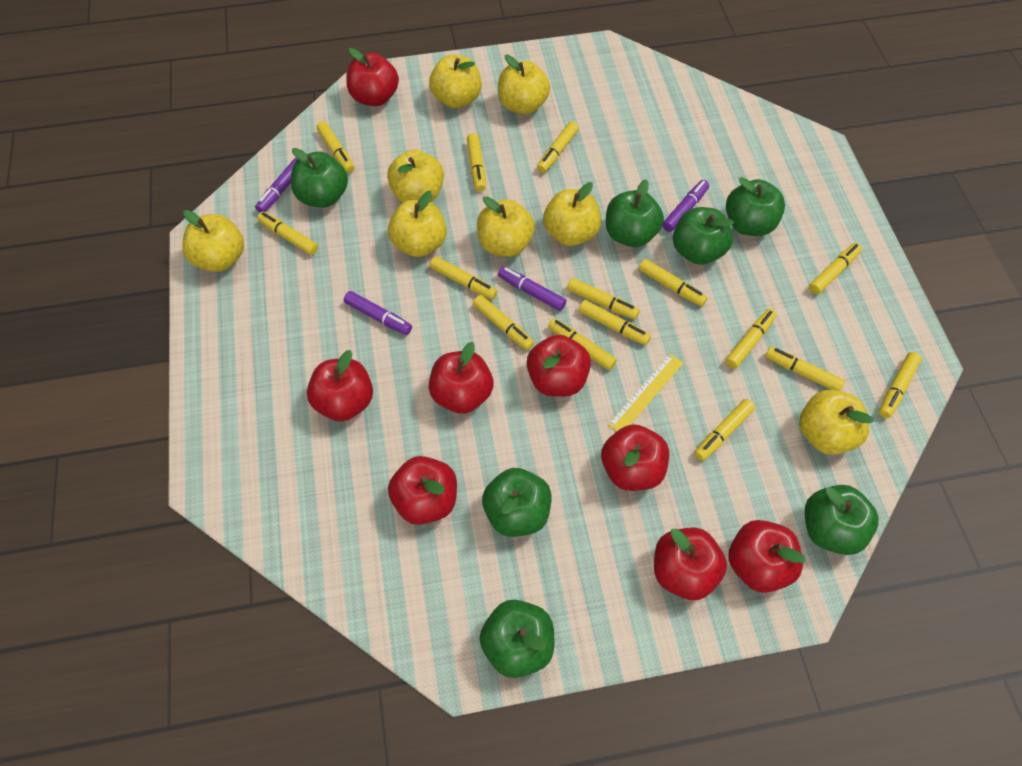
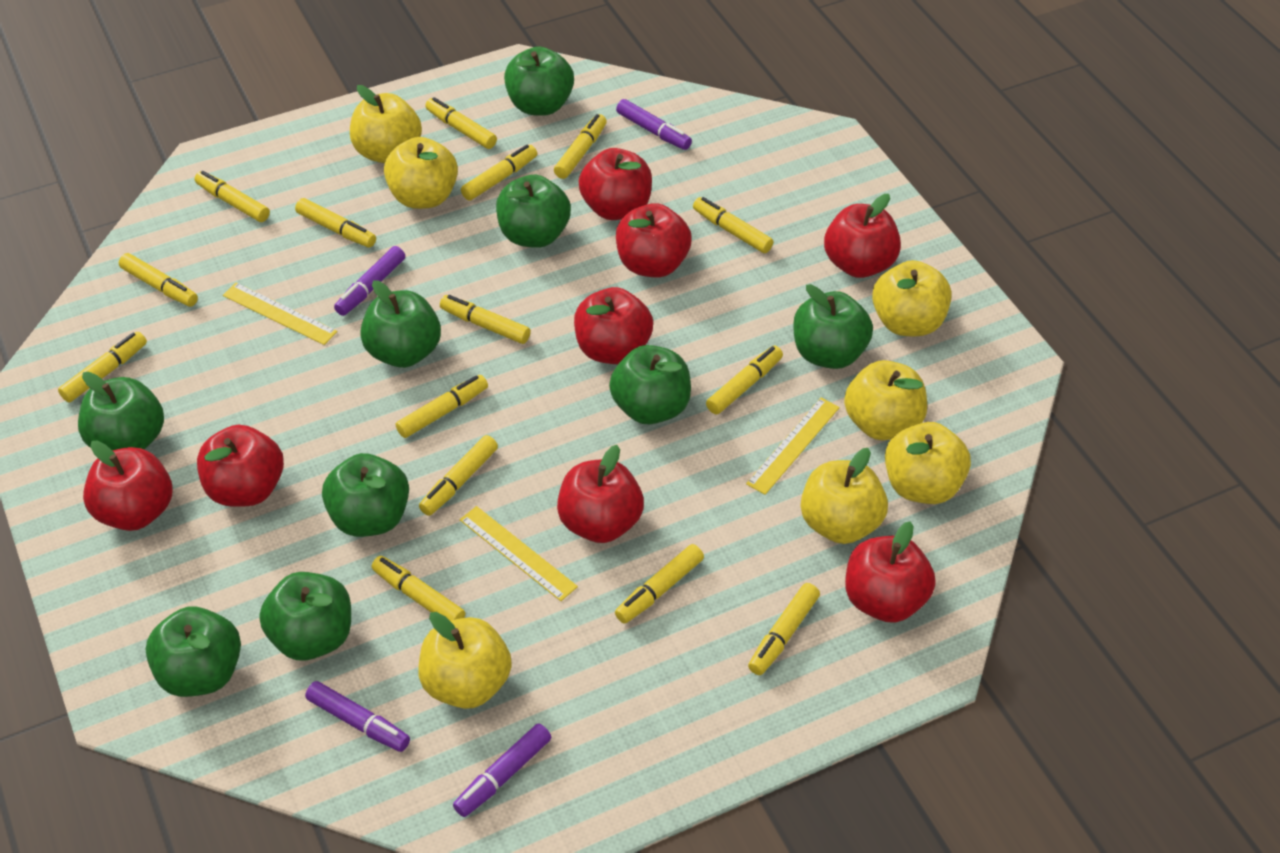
green apple: [291,148,348,208] [480,600,554,678] [482,468,551,537] [606,179,664,247] [673,207,734,265] [726,177,785,236] [805,485,879,555] = 7 -> [78,372,164,450] [146,606,241,697] [259,572,351,660] [322,453,409,537] [360,280,441,368] [496,175,571,248] [504,47,574,116] [609,345,691,424] [793,284,873,369] = 9
yellow apple: [182,210,244,272] [387,149,444,203] [388,191,447,257] [429,55,482,108] [477,196,535,257] [498,55,550,115] [543,182,601,246] [799,390,874,455] = 8 -> [350,85,422,163] [384,137,458,209] [418,612,512,709] [801,448,888,544] [844,360,927,440] [872,260,952,336] [885,422,971,504] = 7
yellow ruler: [608,354,683,431] = 1 -> [223,282,337,345] [460,506,578,601] [746,398,840,495] = 3

